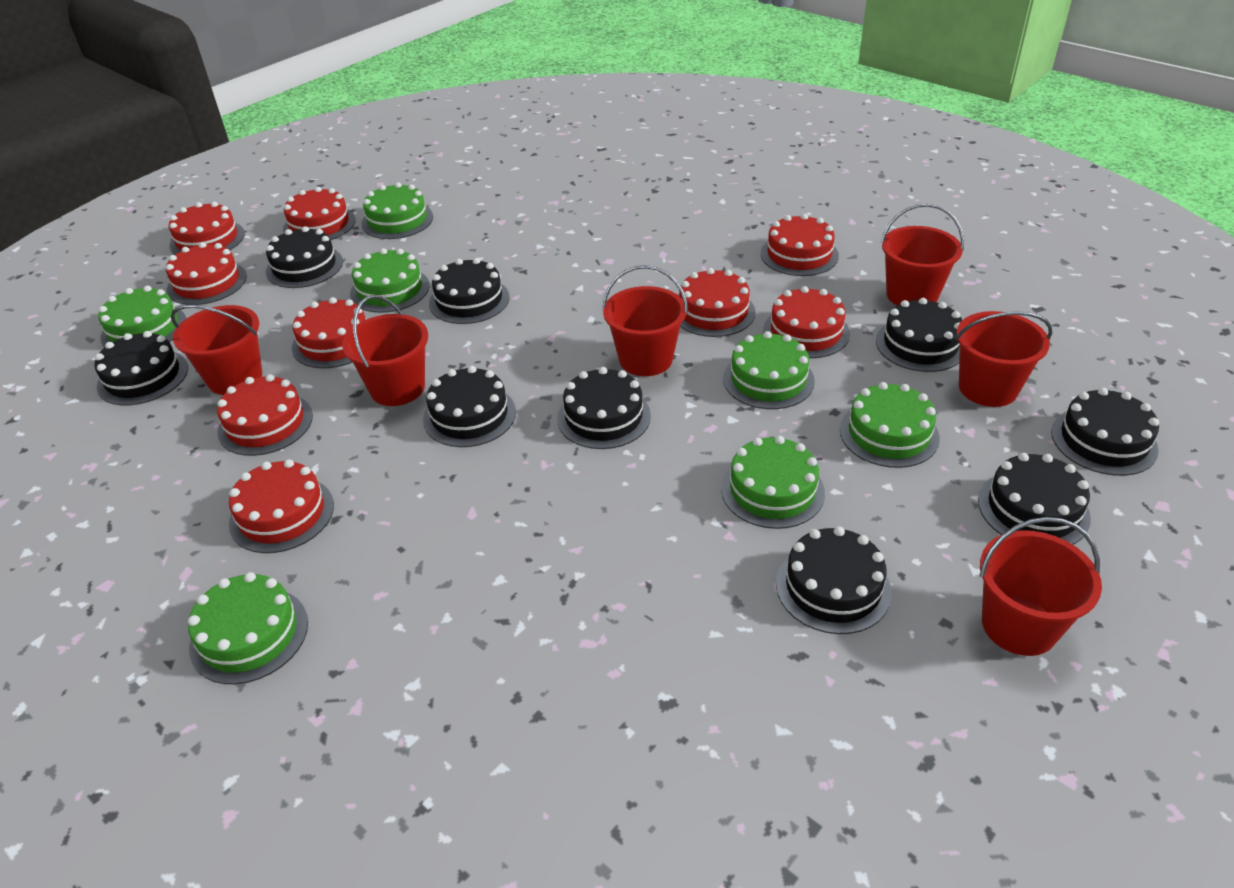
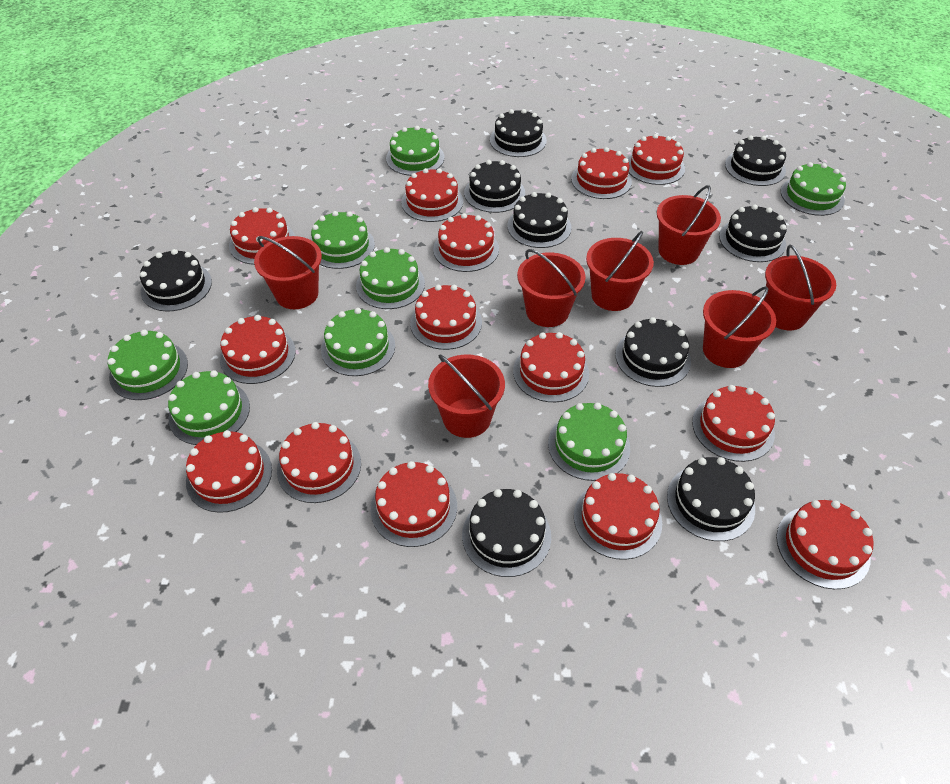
green cake: [98,286,186,347] [188,572,308,684] [350,248,430,313] [361,182,433,239] [721,436,825,529] [723,331,815,409] [840,382,940,468] = 7 -> [108,330,188,400] [168,370,250,445] [311,211,375,269] [321,308,395,376] [356,247,425,309] [386,126,445,176] [548,403,630,481] [781,162,846,216] = 8
red bucket: [171,305,262,395] [342,295,428,406] [602,265,688,376] [880,203,964,305] [956,311,1052,407] [980,517,1102,656] = 6 -> [254,236,322,309] [428,354,505,438] [517,249,586,327] [586,231,654,311] [657,185,721,265] [703,286,776,368] [764,245,836,330] = 7
red cake: [166,242,247,305] [169,202,245,255] [217,374,313,456] [229,459,334,553] [283,187,356,240] [292,297,366,368] [679,268,756,337] [761,214,839,276] [763,286,850,358] = 9 -> [186,430,272,513] [220,315,296,384] [229,207,295,265] [277,422,361,503] [370,461,457,547] [401,168,463,222] [410,285,482,350] [433,213,499,272] [513,332,589,402] [571,147,632,199] [574,473,662,560] [627,134,685,185] [692,385,775,462] [776,500,873,589] = 14

